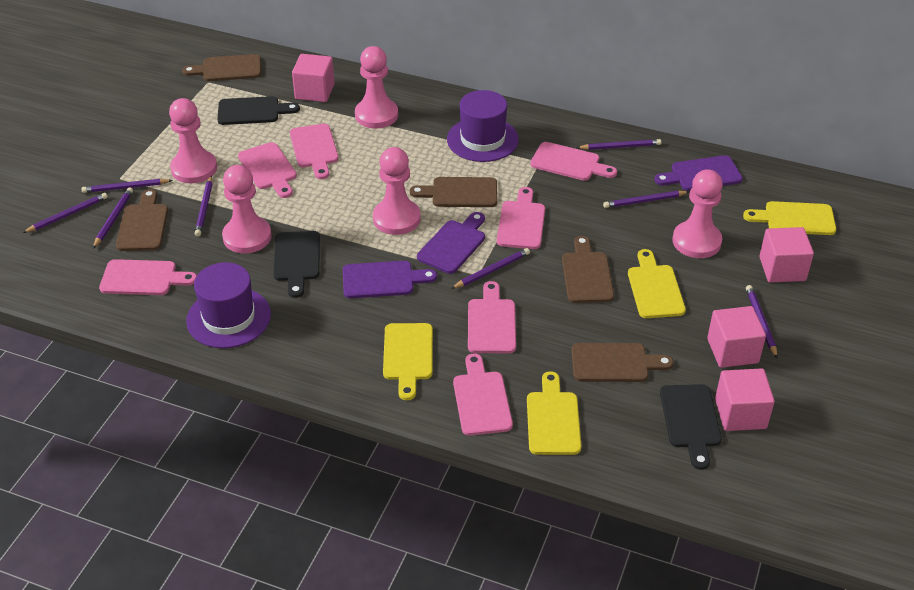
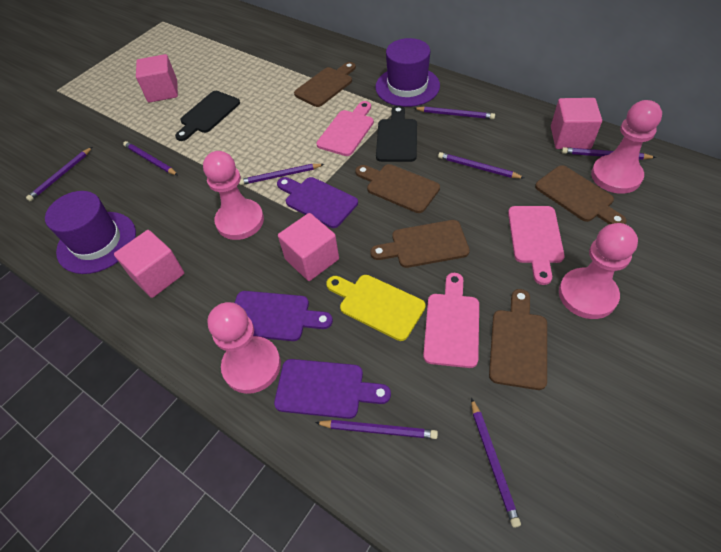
black cutting board: [217,96,300,125] [273,231,320,298] [660,384,722,470] = 3 -> [175,91,240,141] [376,106,417,162] = 2
pink cutting board: [99,259,197,295] [238,142,297,198] [290,124,339,179] [453,353,513,436] [468,281,516,353] [497,187,545,249] [530,142,617,181] = 7 -> [317,101,374,156] [423,273,479,368] [508,206,565,285] = 3
pink pawn: [169,98,217,183] [222,165,272,253] [355,46,398,128] [373,147,421,235] [672,169,723,258] = 5 -> [203,151,264,240] [207,302,281,394] [559,223,638,319] [591,100,662,194] = 4
yellow cutting board: [383,323,433,400] [527,371,581,455] [628,249,686,318] [743,201,836,235] = 4 -> [326,275,426,341] = 1

